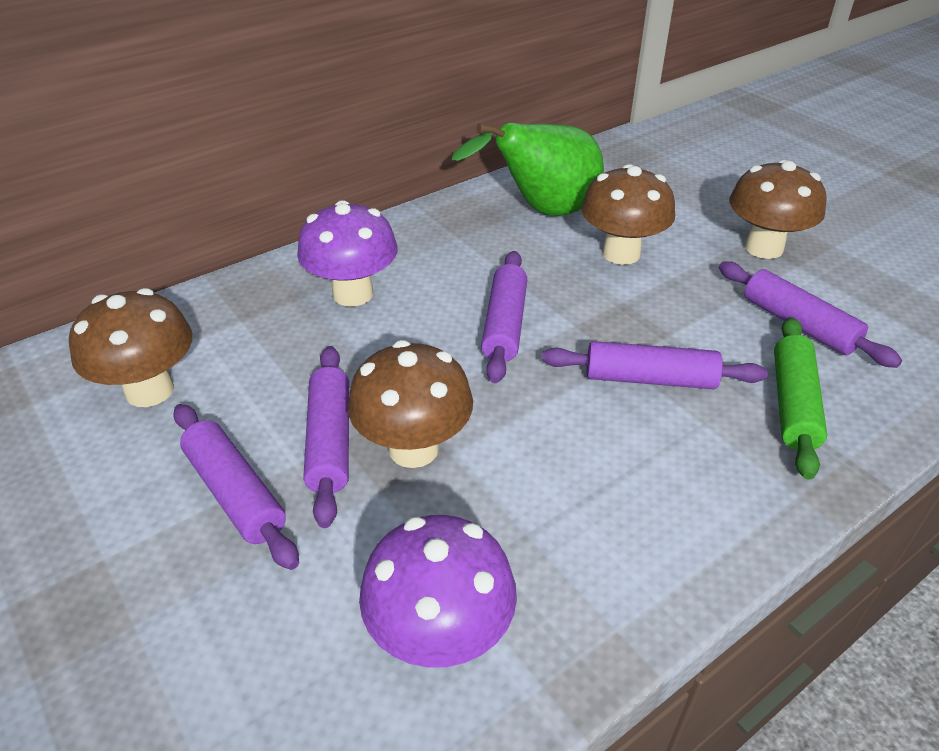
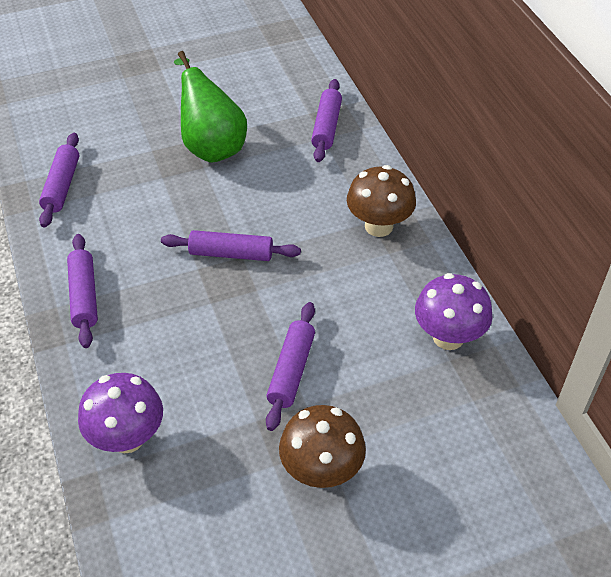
brown mushroom: [69,288,192,407] [348,340,473,468] [581,164,675,265] [729,160,826,259] = 4 -> [279,405,366,488] [347,165,416,237] = 2
green rolling pin: [774,317,827,480] = 1 -> none = 0

